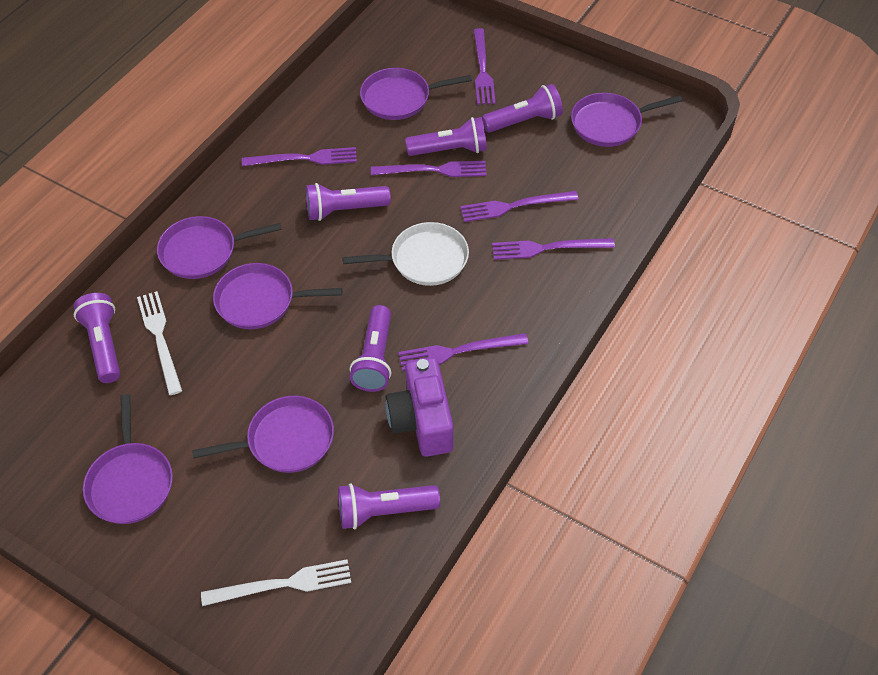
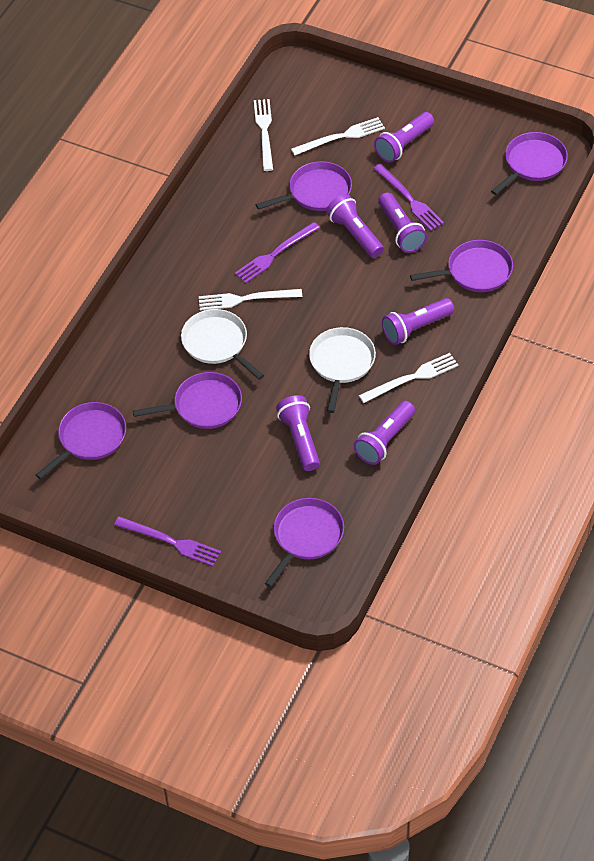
purple camera: [386,357,453,457] = 1 -> none = 0
purple fork: [242,147,357,166] [371,161,486,177] [398,333,528,371] [460,191,579,222] [474,28,496,105] [492,238,615,260] = 6 -> [114,516,221,566] [235,222,320,283] [373,164,444,231] = 3
white fork: [137,291,182,395] [201,560,351,606] = 2 -> [199,289,302,311] [254,99,273,171] [291,117,385,156] [359,353,459,403] = 4
white pan: [343,222,469,286] = 1 -> [181,309,264,380] [309,327,376,413] = 2

